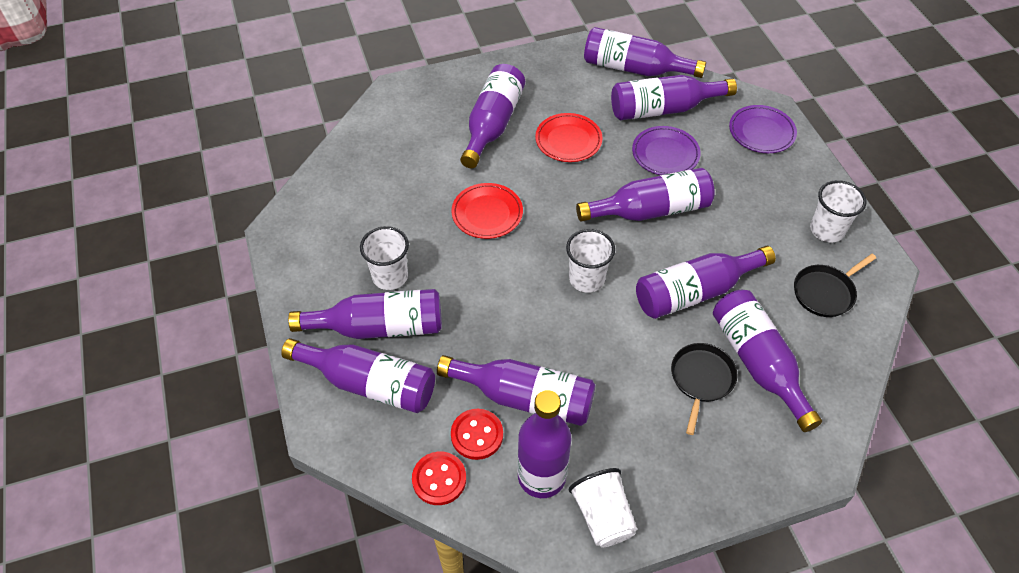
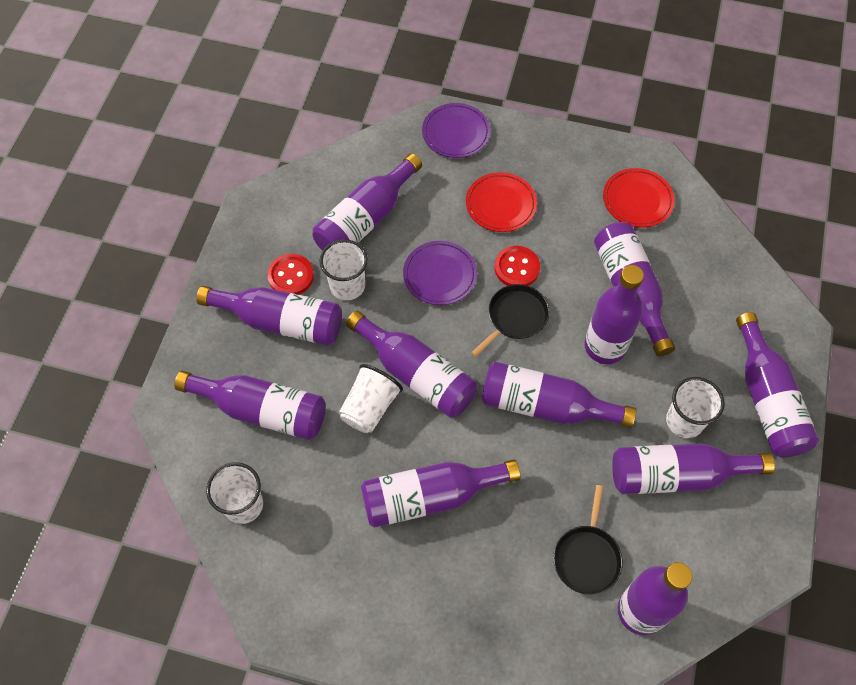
purple bottle: [281,338,435,413] [288,289,442,339] [437,355,595,426] [460,64,525,168] [517,390,571,498] [576,168,714,222] [584,27,706,78] [611,75,737,120] [636,246,776,319] [713,290,822,432] = 10 -> [174,371,326,440] [196,286,342,345] [312,153,422,251] [346,311,477,418] [361,459,521,528] [482,362,636,428] [584,265,644,364] [594,222,675,357] [612,443,775,494] [618,562,693,635] [736,312,819,458] = 11

